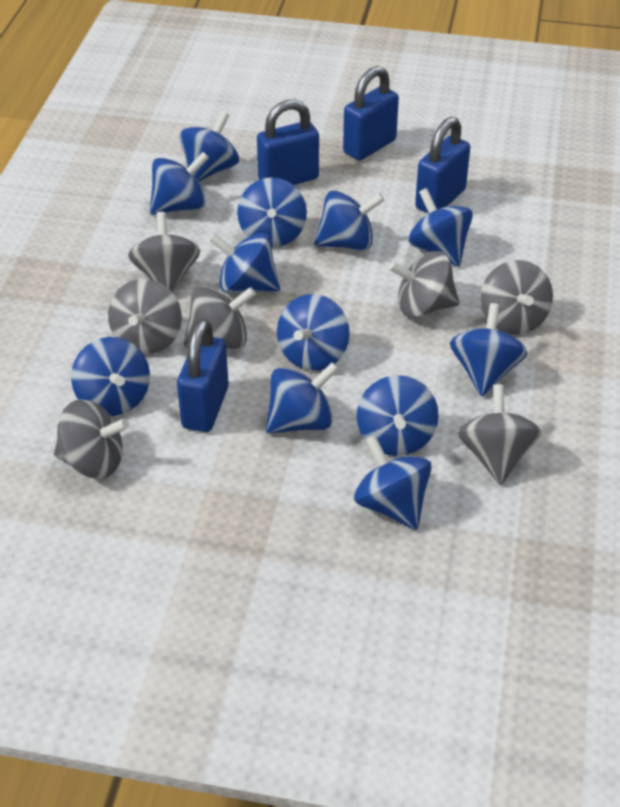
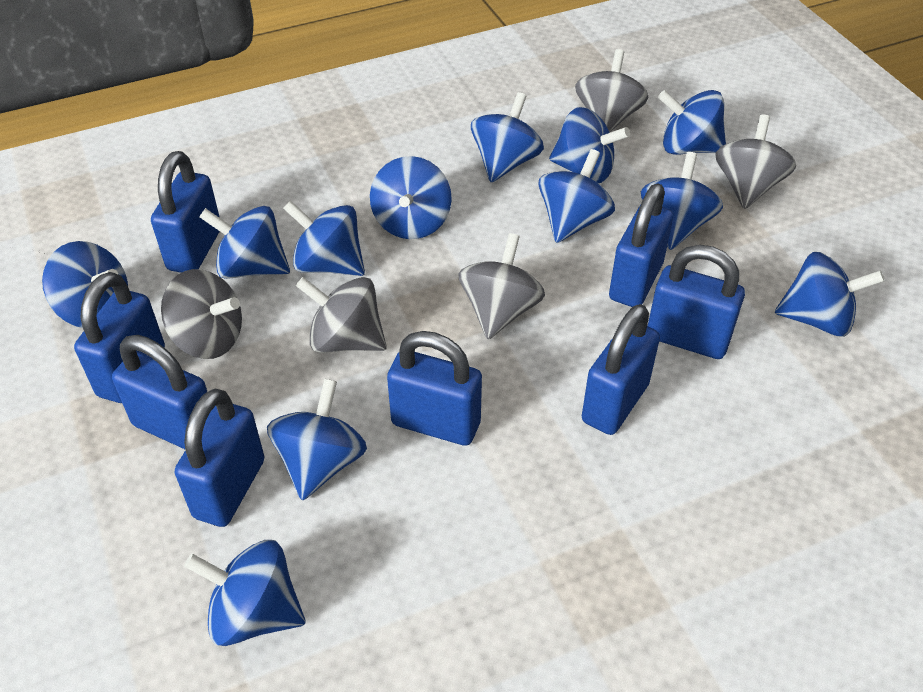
blue padlock: [177,319,229,432] [257,99,319,185] [343,66,399,160] [415,117,470,213] = 4 -> [74,272,165,403] [112,335,207,449] [151,151,220,273] [175,389,265,527] [387,331,482,446] [582,304,660,435] [609,183,673,307] [648,245,745,359] = 8
grey spinning top: [54,400,129,479] [108,279,182,354] [128,212,200,293] [184,286,256,349] [388,251,460,318] [458,384,542,485] [480,260,553,335] = 7 -> [161,269,242,359] [296,277,387,353] [458,233,545,339] [575,49,649,132] [715,115,796,209] = 5

